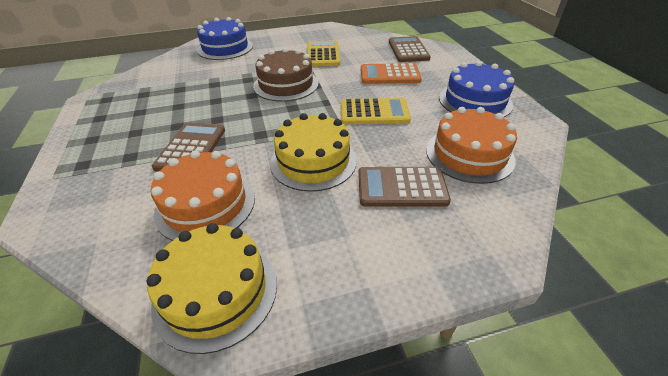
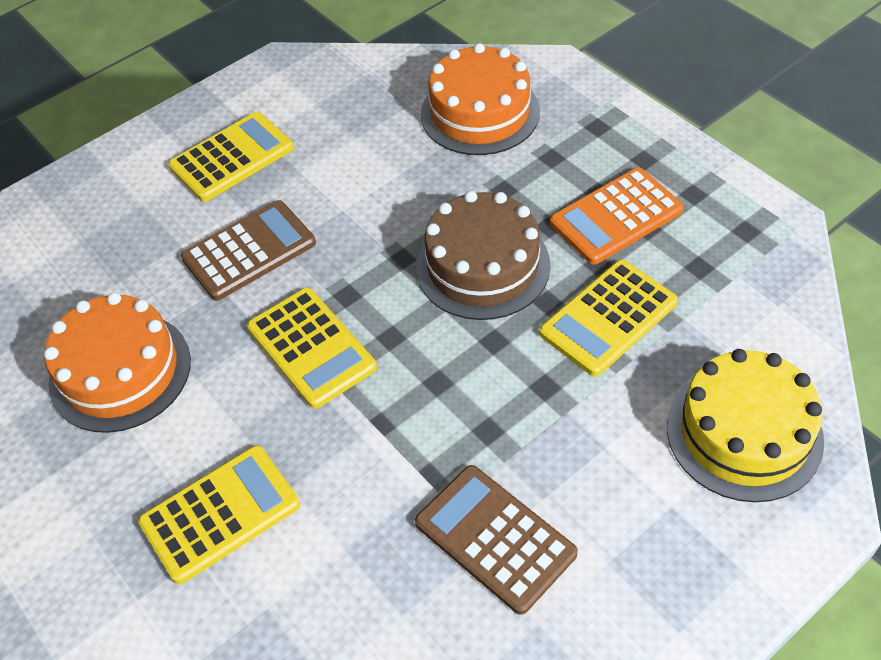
blue cake: [197,17,253,60] [439,61,514,117] = 2 -> none = 0
brown calculator: [152,123,225,172] [358,167,451,207] [389,36,431,62] = 3 -> [181,200,316,301] [415,465,578,615] = 2
yellow cake: [147,223,277,354] [270,113,357,192] = 2 -> [667,349,824,502] = 1
yellow calculator: [307,40,340,67] [341,98,411,124] = 2 -> [138,445,300,584] [168,112,294,202] [247,288,377,409] [539,260,678,377] = 4

